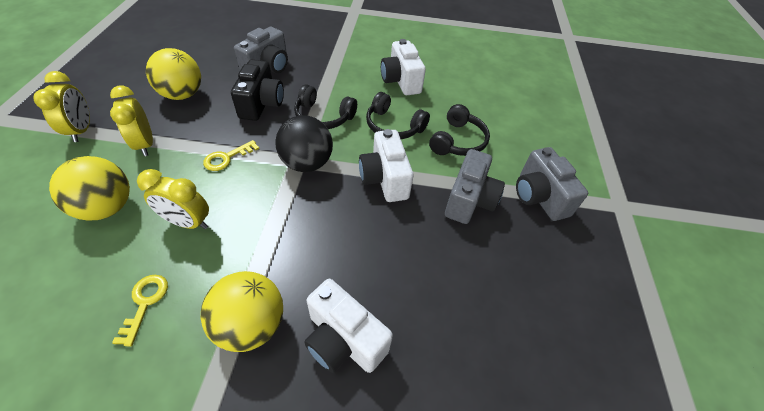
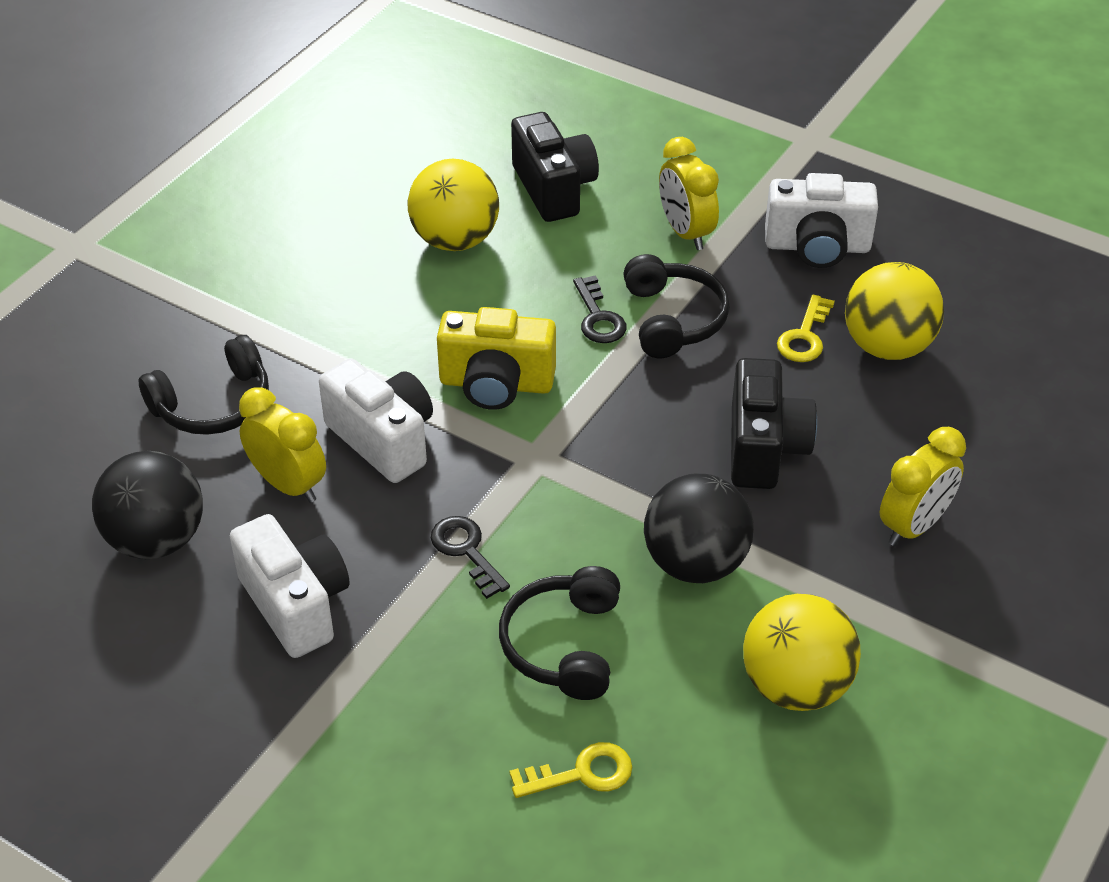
black ball: [275,115,333,172] = 1 -> [92,451,203,559] [644,474,754,583] = 2
black camera: [231,60,284,121] = 1 -> [511,112,599,222] [731,358,817,489] = 2
black key: none = 0 -> [431,516,510,599] [573,275,627,343] = 2
grey camera: [234,27,288,73] [445,149,505,224] [516,147,588,221] = 3 -> none = 0
yellow camera: none = 0 -> [437,307,556,410] = 1

